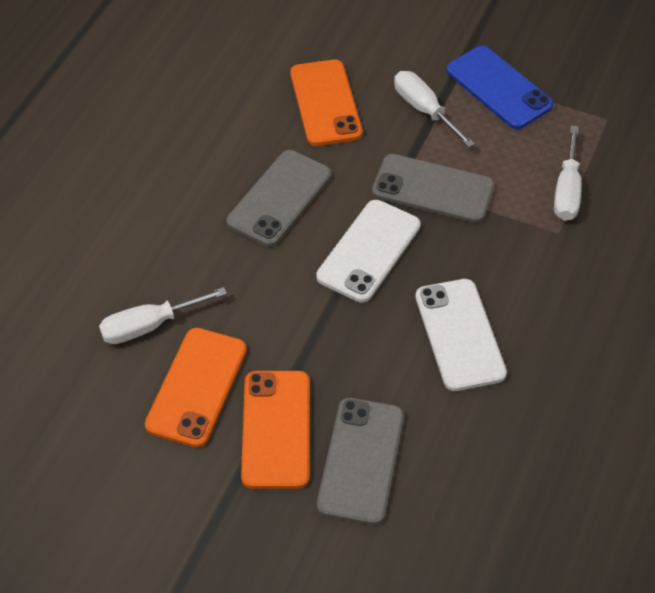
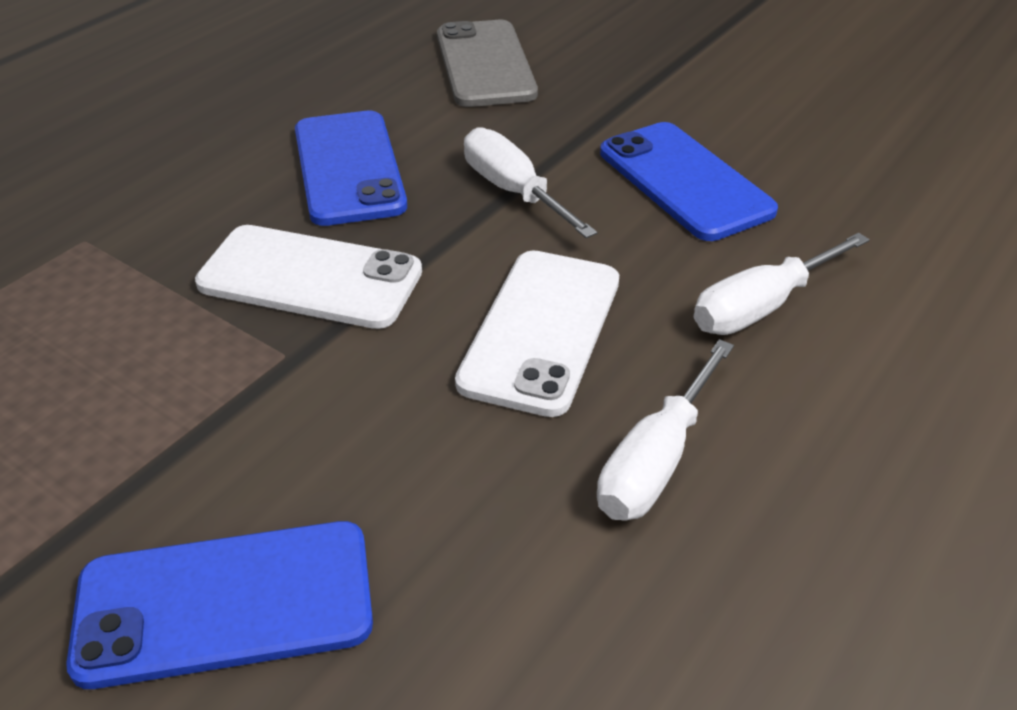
blue phone: [446,46,553,129] = 1 -> [66,521,373,689] [295,111,407,226] [600,122,778,241] = 3
grey phone: [226,150,331,247] [317,398,404,525] [372,154,494,223] = 3 -> [437,20,538,107] = 1
orange phone: [145,328,247,448] [241,371,310,489] [290,60,362,146] = 3 -> none = 0

